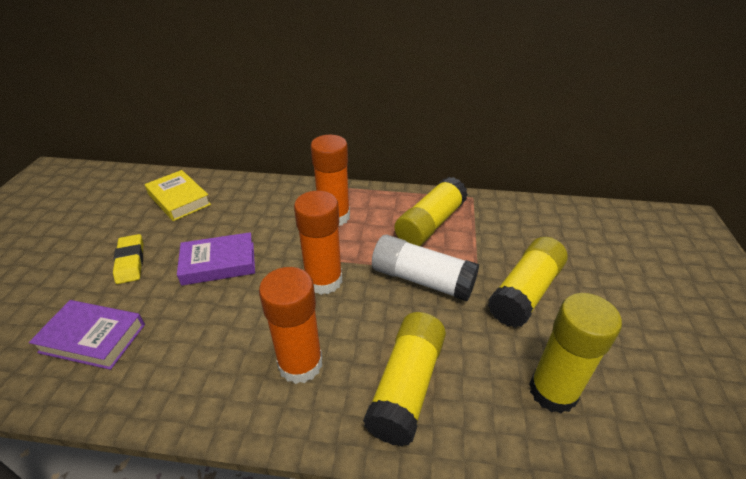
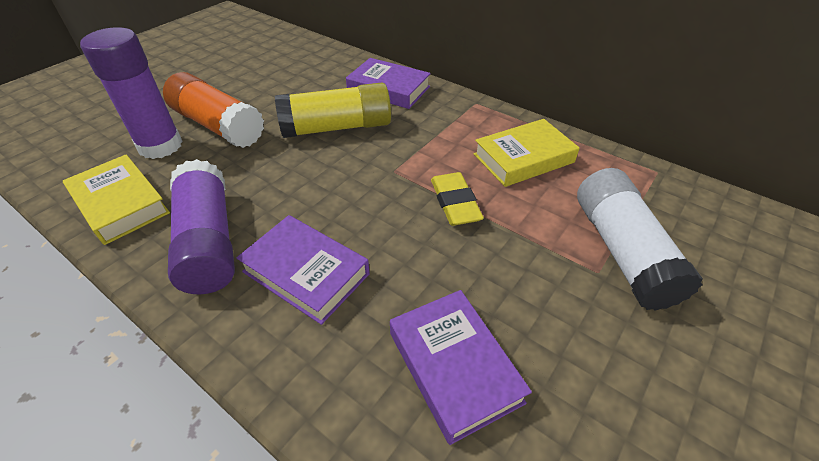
orange glue stick: [259,267,322,384] [294,191,342,295] [311,135,350,226] = 3 -> [163,72,264,148] = 1
purple book: [29,300,145,370] [177,232,255,286] = 2 -> [236,215,370,325] [346,58,431,109] [390,290,532,445] = 3
purple glue stick: none = 0 -> [80,27,183,159] [168,159,235,294] = 2
yellow book: [145,170,211,221] = 1 -> [63,154,170,245] [474,119,579,187] = 2
yellow glue stick: [363,312,446,446] [394,177,468,246] [488,237,568,328] [529,293,622,414] = 4 -> [275,82,391,138] = 1

